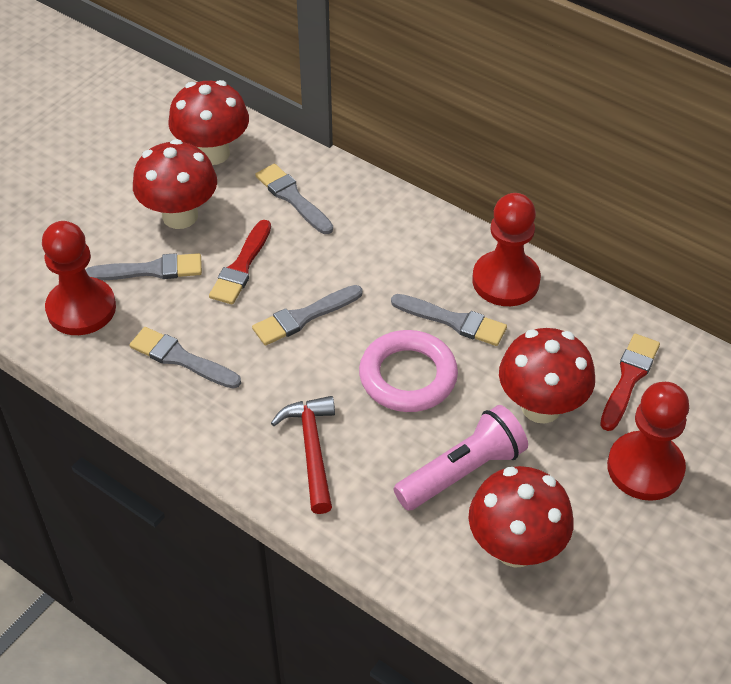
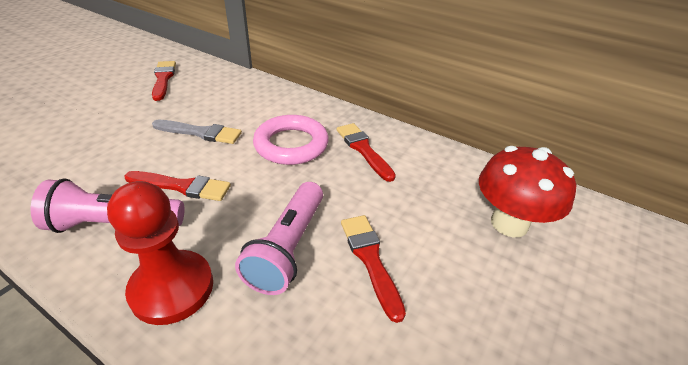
grey brush: [86,253,202,280] [129,327,241,389] [252,285,363,346] [255,164,333,234] [391,294,507,346] = 5 -> [152,120,242,144] = 1
pink flashlight: [393,405,528,511] = 1 -> [31,178,184,233] [235,182,323,295] = 2
red brush: [209,220,271,304] [600,334,660,431] = 2 -> [124,171,231,201] [152,61,176,101] [337,123,396,182] [341,215,406,323] = 4
red hammer: [271,396,335,514] = 1 -> none = 0
red mushroom: [133,139,217,229] [168,80,249,165] [468,466,574,568] [499,328,595,423] = 4 -> [479,146,577,237] = 1
red pawn: [42,221,116,335] [472,193,541,306] [607,382,689,501] = 3 -> [107,181,213,325] = 1

